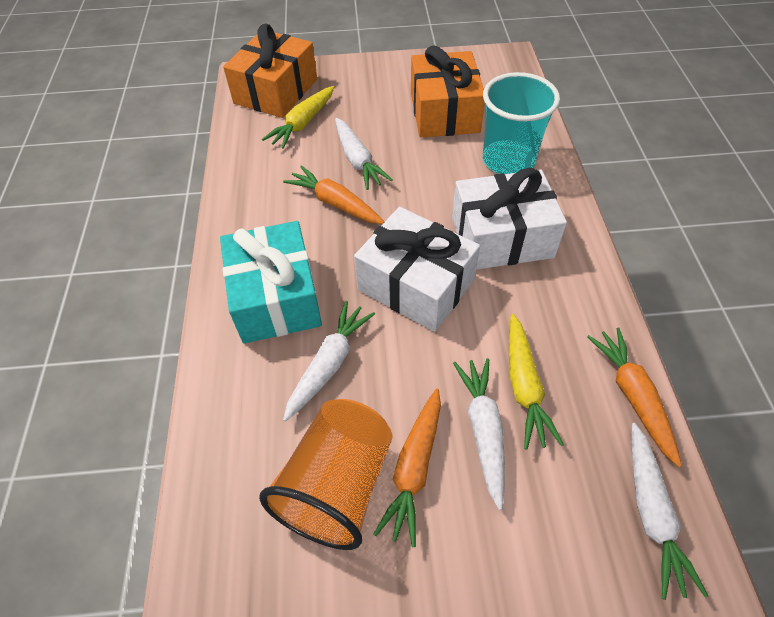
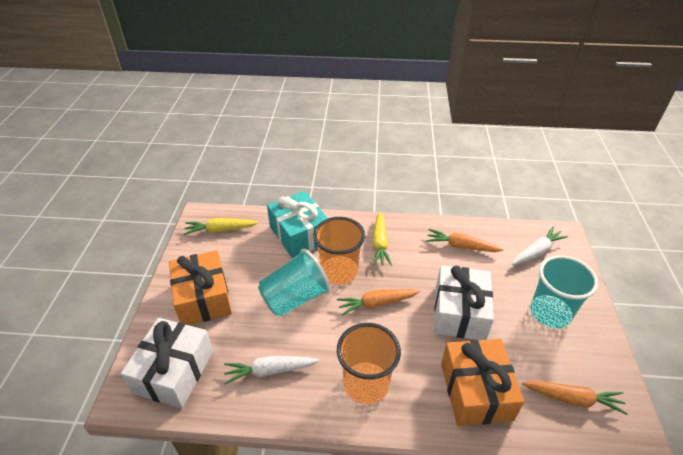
orange cup: [259,399,392,550] = 1 -> [313,217,365,285] [337,323,401,405] = 2
turquoise cup: [483,72,560,174] = 1 -> [258,249,331,317] [530,255,598,328] = 2
white carrot: [283,301,375,422] [335,118,393,190] [453,358,505,510] [631,423,708,600] = 4 -> [224,356,319,384] [511,227,568,265] = 2

